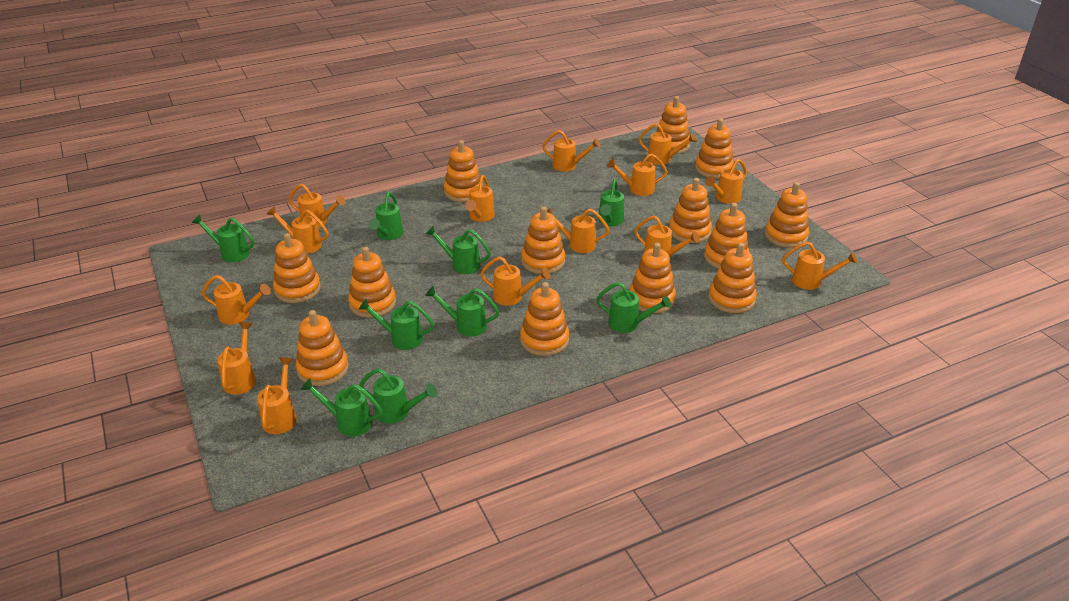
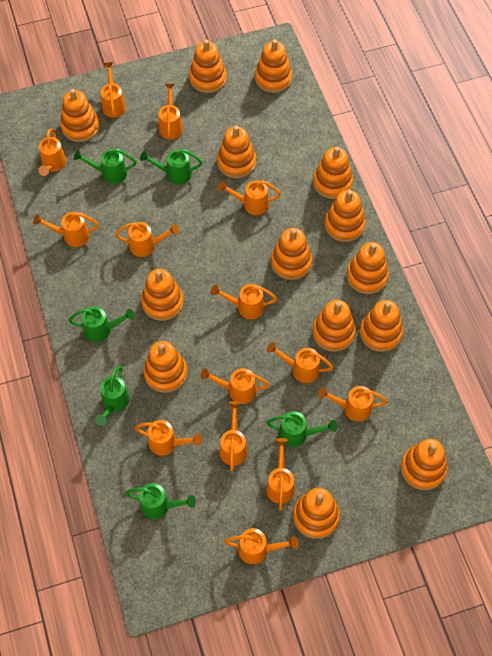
green watering can: [192,214,255,262] [301,378,383,437] [359,299,434,350] [360,368,437,424] [369,192,403,240] [425,286,499,337] [426,225,491,274] [596,282,671,333] [598,179,624,226] = 9 -> [68,306,135,342] [74,149,137,184] [95,366,130,426] [125,483,196,519] [140,149,202,184] [266,411,337,447] = 6
orange stacking toy: [273,233,321,303] [296,310,349,386] [348,247,396,318] [444,140,483,202] [520,282,569,356] [521,206,565,274] [629,243,676,313] [657,96,690,154] [669,178,712,243] [695,118,734,178] [704,203,749,269] [709,243,757,313] [765,182,809,248] = 13 -> [60,89,100,142] [141,269,184,321] [143,341,187,393] [189,40,227,93] [217,126,256,178] [255,39,292,93] [271,228,312,280] [293,488,340,539] [313,147,353,199] [313,300,356,352] [325,190,365,242] [346,242,389,294] [360,300,403,352] [401,439,447,490] = 14

